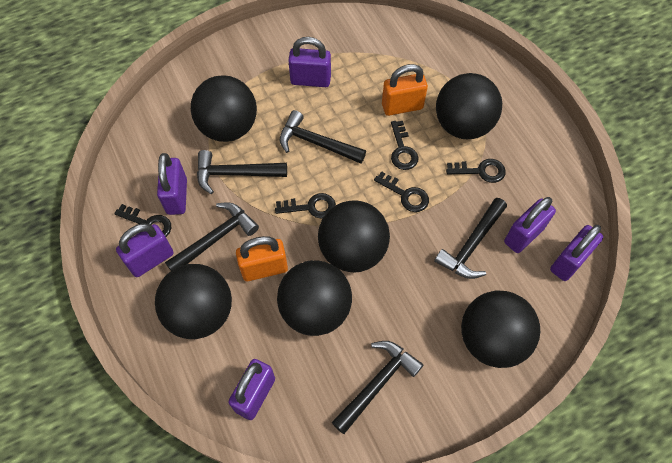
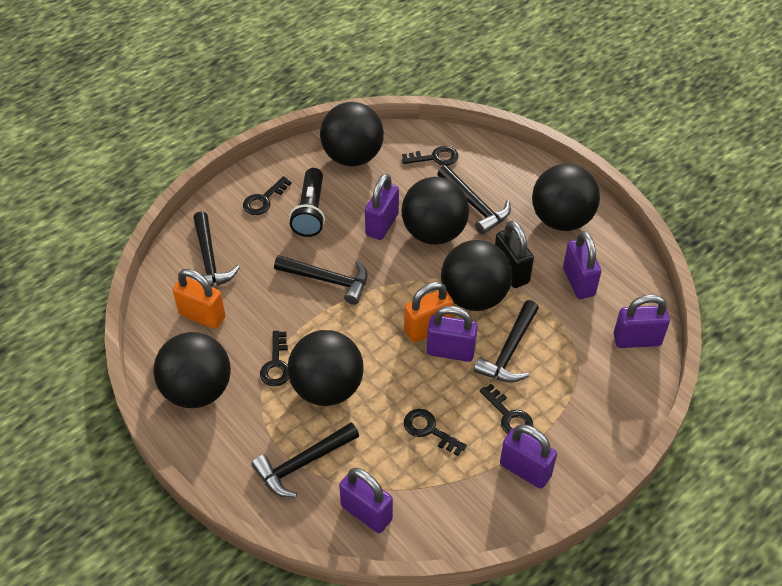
black flashlight: none = 0 -> [289,168,325,237] = 1
black padlock: none = 0 -> [495,221,534,288] = 1

